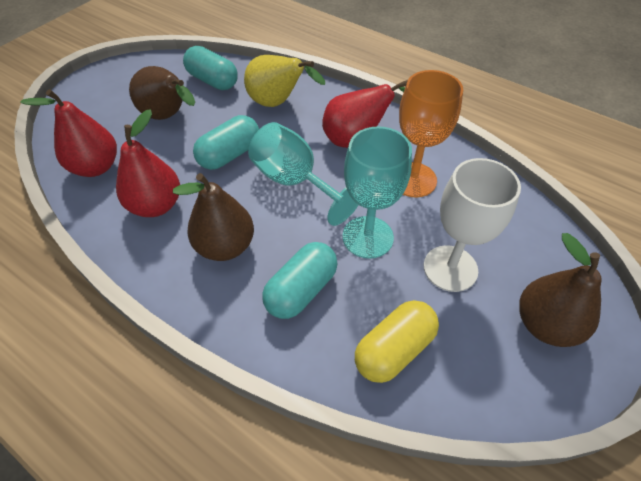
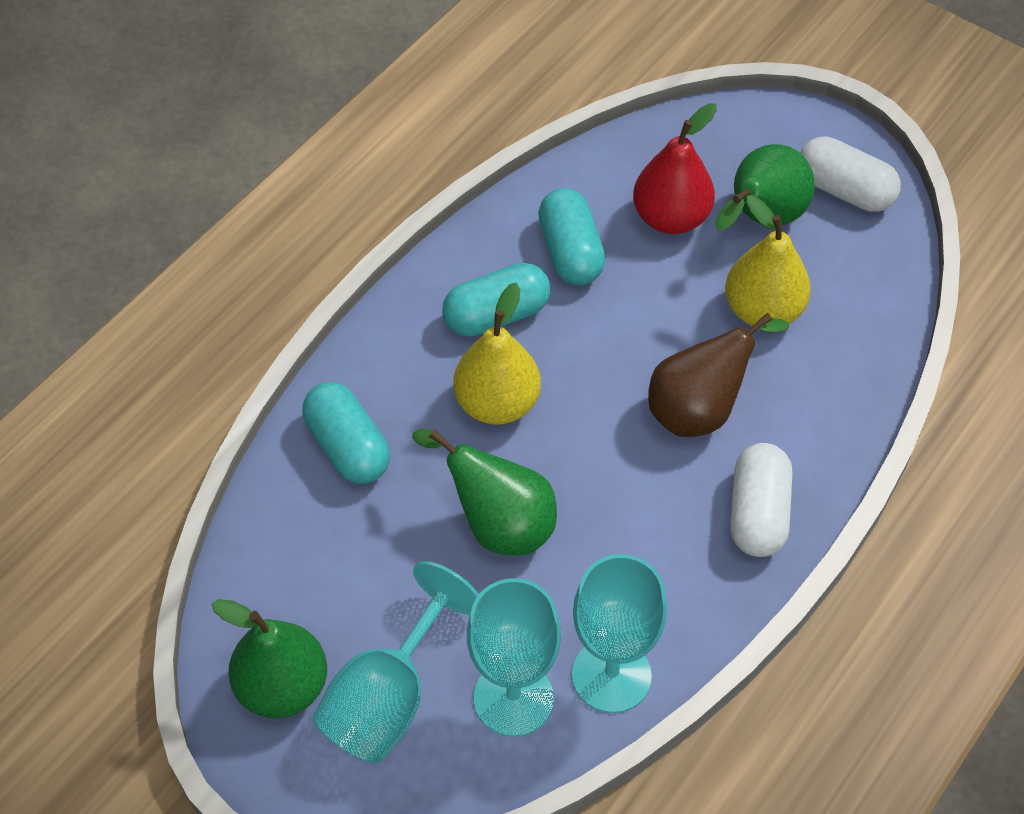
brown pear: [129,66,195,120] [173,173,254,261] [519,233,602,347] = 3 -> [648,313,789,437] = 1
green pear: none = 0 -> [211,599,327,719] [412,429,557,556] [715,144,815,230] = 3
orange goblet: [399,70,463,197] = 1 -> none = 0
red pear: [20,89,117,177] [116,109,180,217] [322,80,408,148] = 3 -> [633,103,717,234] = 1
turquoise goblet: [248,122,358,226] [342,126,412,259] = 2 -> [313,561,479,764] [467,578,561,737] [572,554,667,713] = 3
white capsule: none = 0 -> [730,443,792,557] [800,137,901,212] = 2
white goblet: [424,158,521,292] = 1 -> none = 0
yellow capsule: [355,300,439,383] = 1 -> none = 0
yellow pear: [244,55,325,107] = 1 -> [453,283,541,425] [725,195,811,326] = 2

